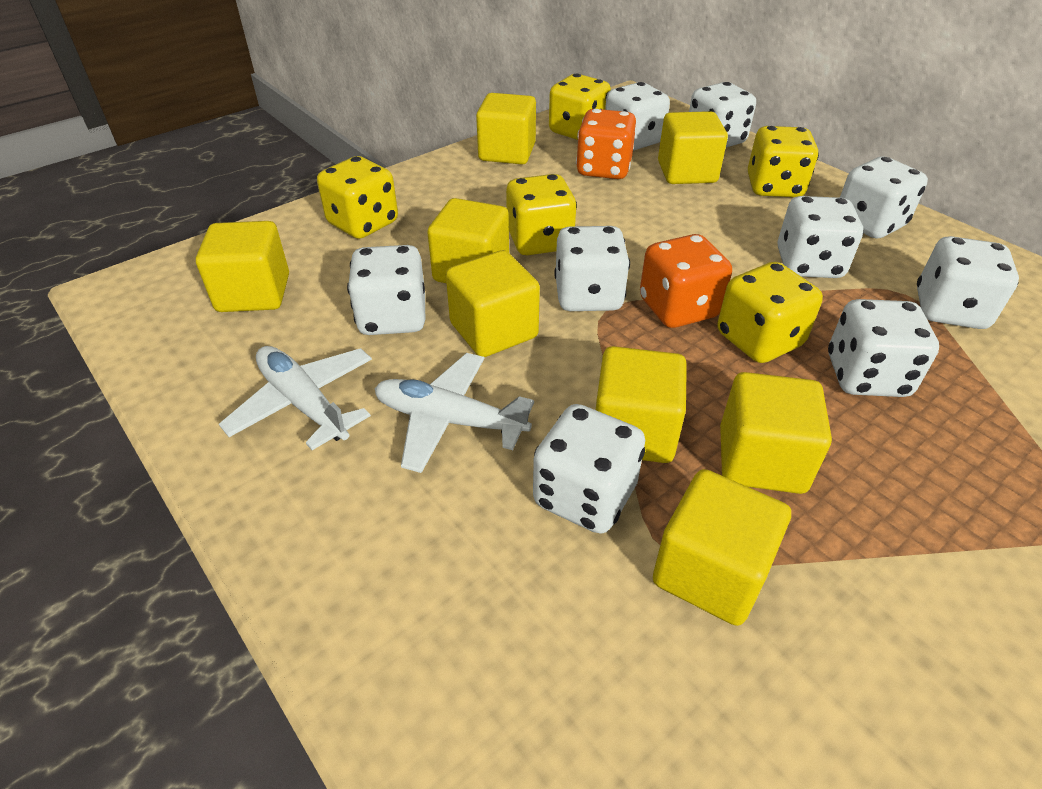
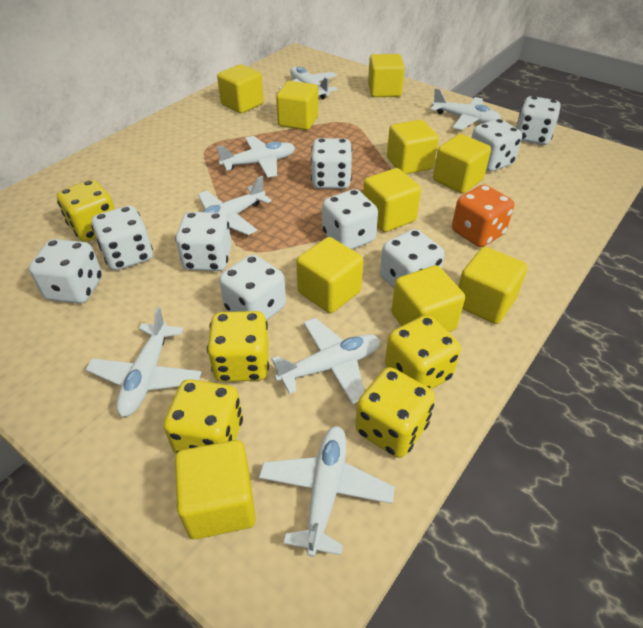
orange dice: [576,109,637,179] [640,234,732,328] = 2 -> [452,185,514,247] = 1
white plane: [219,346,372,450] [374,353,534,473] = 2 -> [86,307,202,417] [198,176,272,235] [217,136,295,178] [259,426,395,557] [271,318,380,405] [279,67,337,99] [431,88,501,130] = 7
yellow cube: [196,221,289,312] [427,198,509,283] [446,250,540,357] [476,93,536,164] [596,346,687,463] [653,469,791,626] [658,111,728,184] [720,372,832,494] = 8 -> [175,440,256,539] [217,64,264,113] [276,81,318,130] [296,237,363,313] [363,168,421,232] [368,54,405,97] [387,120,439,174] [391,265,465,332] [433,134,491,194] [458,247,528,324] = 10

